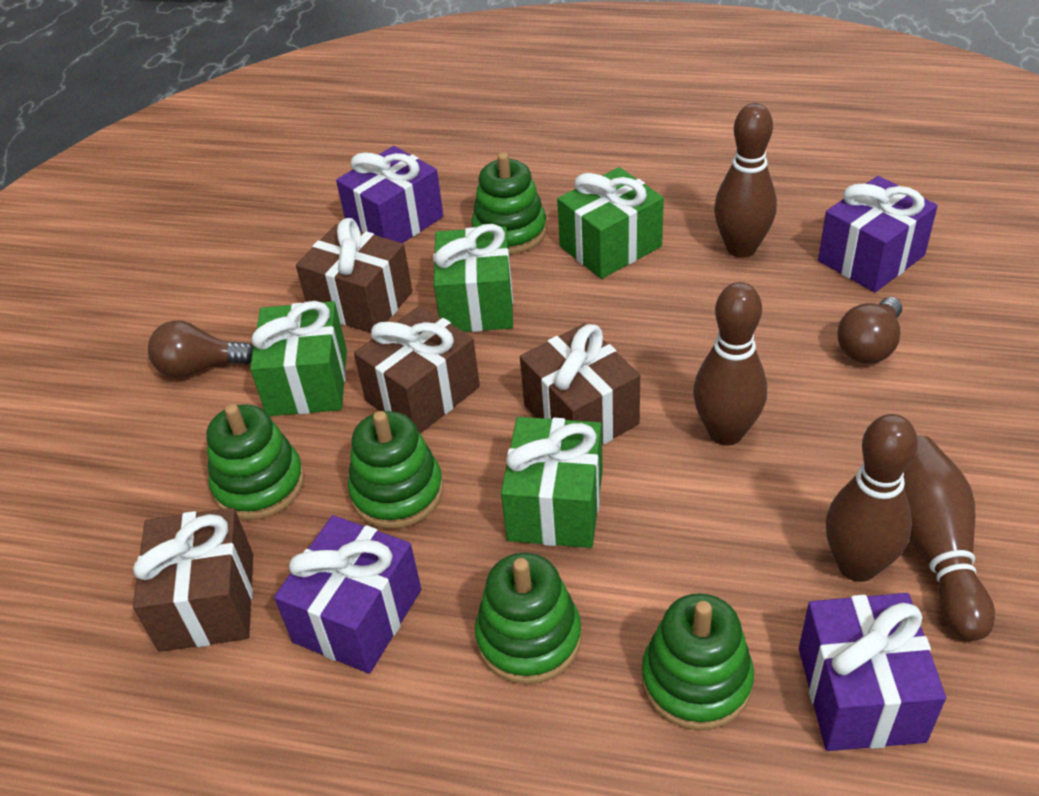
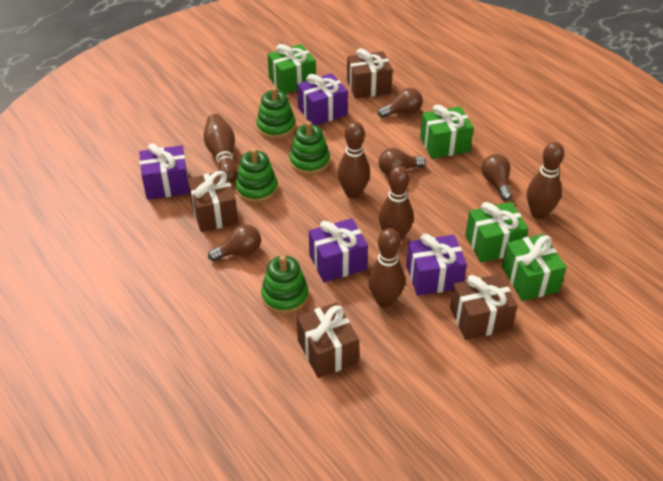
brown bowling pin: [693,282,767,446] [714,103,777,258] [826,414,918,582] [903,436,995,641] = 4 -> [204,114,238,183] [337,122,370,199] [368,228,405,307] [379,166,413,241] [527,142,564,219] = 5
brown light bulb: [148,320,253,378] [837,297,902,364] = 2 -> [208,224,261,261] [378,88,423,118] [379,148,426,176] [482,154,512,201] = 4
green stacking toy: [206,404,305,520] [348,411,443,529] [471,152,547,254] [475,553,582,684] [641,593,754,730] = 5 -> [235,148,278,203] [256,87,295,139] [261,256,309,314] [289,121,330,175] = 4

